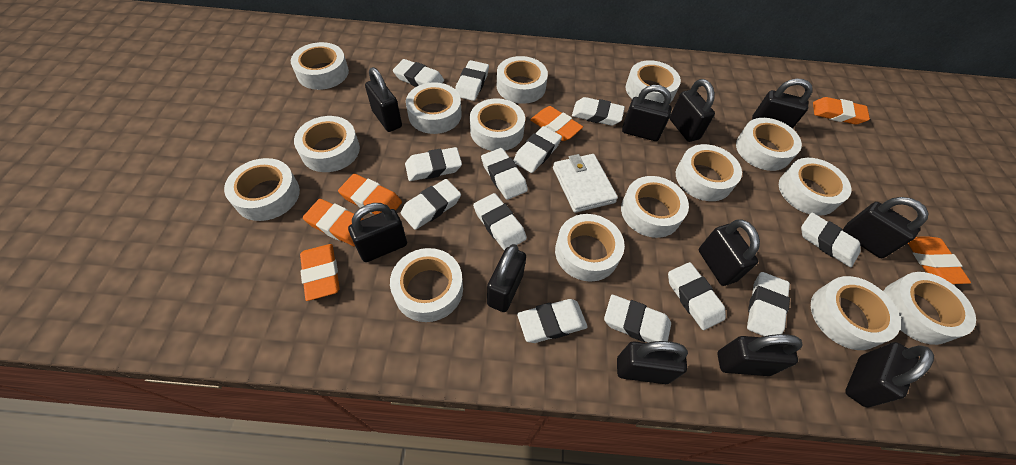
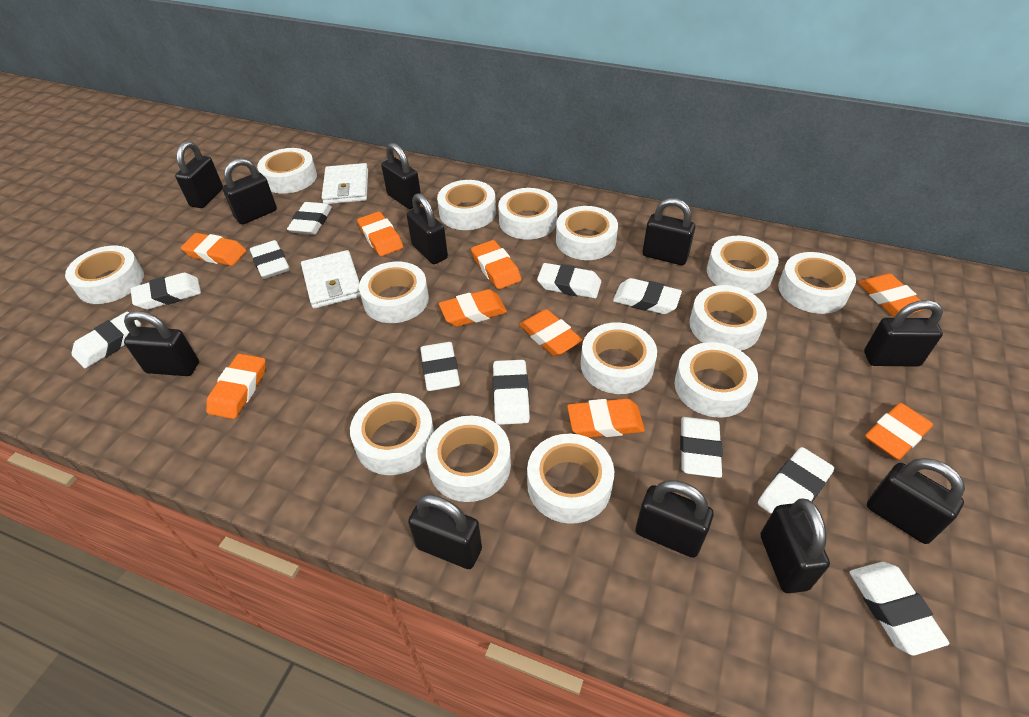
orange eraser: [300,244,340,301] [303,199,364,246] [338,174,402,215] [530,106,583,141] [813,97,870,125] [908,236,971,284] = 6 -> [181,233,247,266] [206,354,266,419] [357,211,403,256] [439,289,507,327] [471,240,521,289] [519,309,583,356] [567,399,645,438] [858,274,926,317] [865,403,933,460] = 9
white eraser: [393,59,444,87] [401,179,461,230] [405,147,462,181] [455,60,489,101] [473,193,527,250] [481,148,528,200] [513,126,562,173] [517,299,588,343] [572,97,625,126] [604,295,671,343] [668,262,726,330] [747,272,790,336] [801,213,861,267] = 13 -> [72,312,141,368] [131,273,201,310] [250,240,290,279] [287,202,332,235] [420,342,460,391] [493,360,530,425] [537,263,601,299] [613,278,682,314] [680,417,723,478] [758,447,834,514] [849,562,949,655] = 11
white tape: [224,158,300,221] [291,42,349,90] [294,116,360,172] [390,248,463,322] [406,82,462,134] [470,98,525,151] [497,56,548,104] [555,214,625,282] [621,176,689,238] [626,60,681,103] [676,144,742,201] [736,118,802,171] [779,158,851,216] [811,276,901,350] [883,272,976,345] = 15 -> [65,246,144,304] [257,148,317,194] [350,393,434,475] [359,262,429,323] [426,416,511,502] [437,180,496,230] [498,188,558,240] [527,434,614,524] [556,206,618,260] [581,322,657,394] [675,342,758,417] [689,285,767,351] [707,236,779,294] [778,252,856,314] = 14
white wallet: [553,154,618,213] = 1 -> [301,250,361,309] [322,163,368,204] = 2

